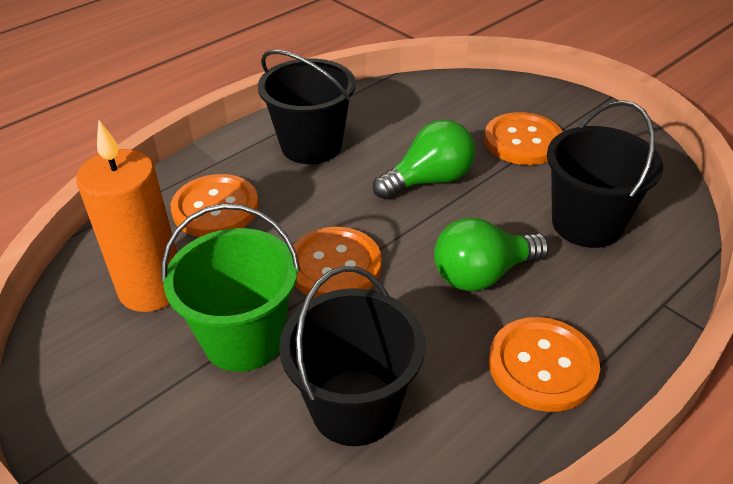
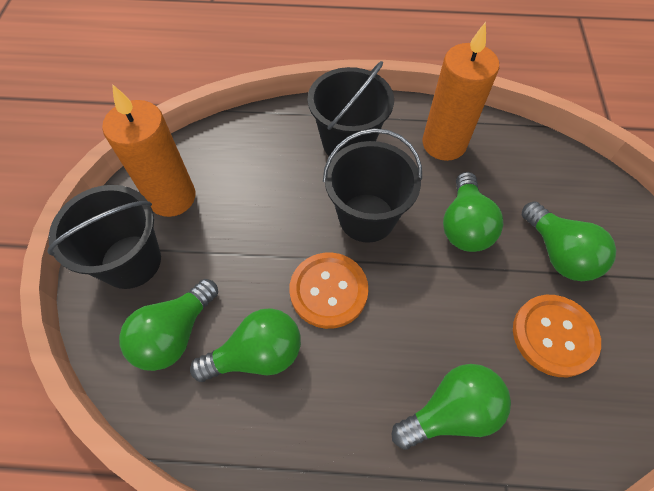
green bucket: [161,203,300,372] = 1 -> none = 0
green light bulb: [373,120,475,200] [434,217,549,291] = 2 -> [119,279,218,371] [190,308,301,382] [392,364,511,450] [443,172,503,252] [522,201,616,281] = 5
orange button: [171,174,259,237] [293,227,382,298] [484,112,563,165] [489,317,600,412] = 4 -> [289,253,368,329] [513,295,601,377] = 2
orange candle: [76,120,177,312] = 1 -> [102,84,195,217] [422,22,499,161] = 2

